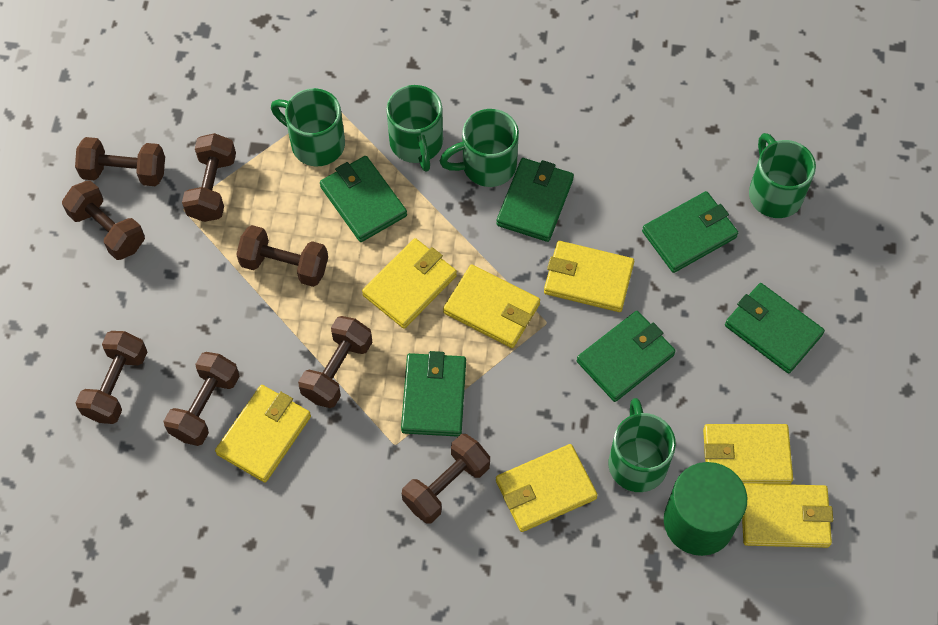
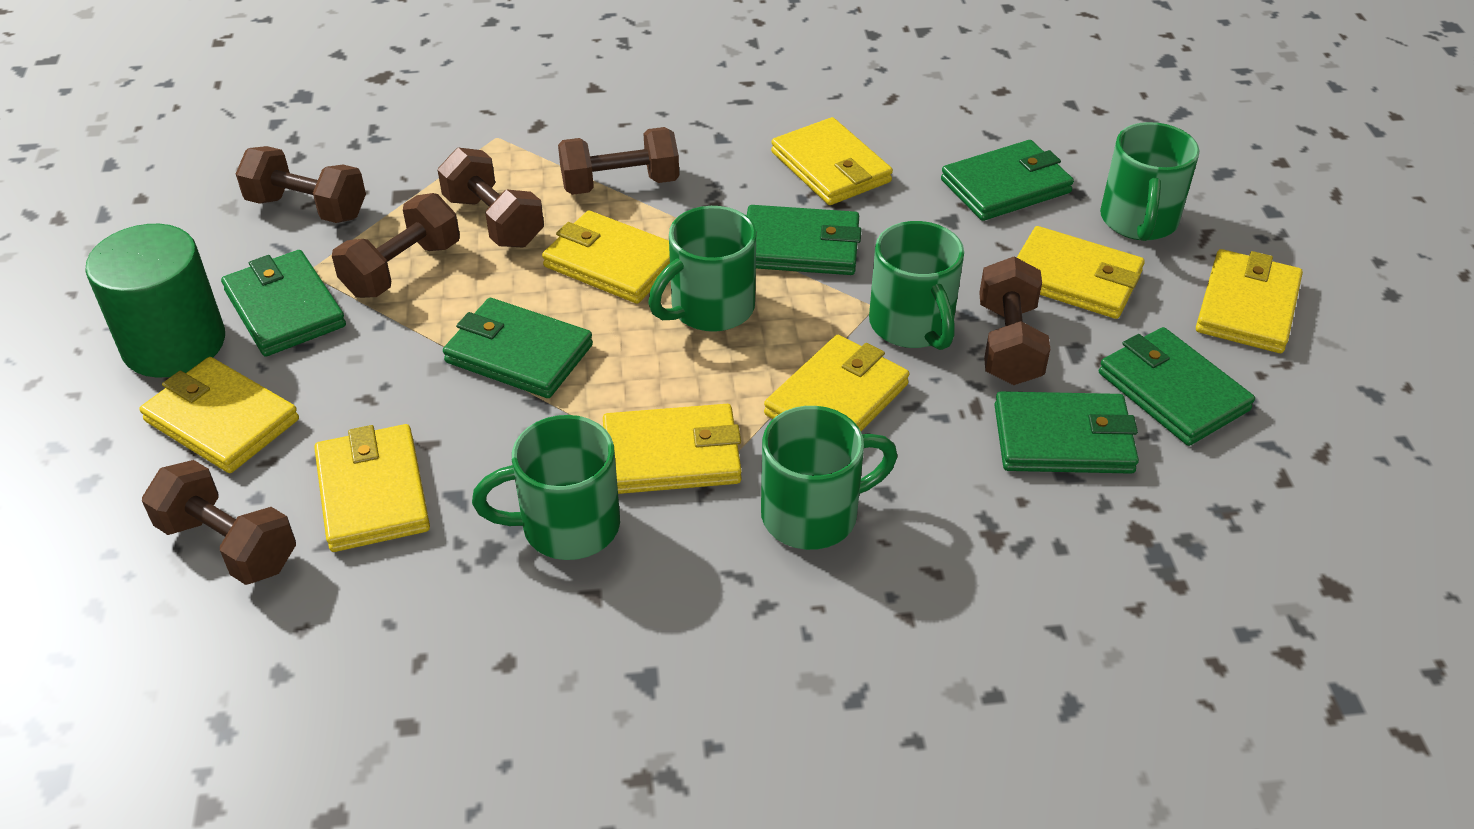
brown dumbbell: [62,180,145,260] [75,137,165,186] [76,331,147,424] [164,352,240,446] [182,133,236,222] [236,225,328,287] [298,316,372,408] [402,434,490,524] = 8 -> [142,460,296,585] [236,146,366,223] [332,193,460,298] [438,148,544,247] [558,127,679,195] [979,256,1050,385] = 6
yellow wallet: [215,385,311,483] [362,238,457,329] [443,264,540,348] [496,444,598,532] [544,241,634,312] [703,424,793,484] [742,483,833,548] = 7 -> [139,357,299,473] [314,424,430,552] [542,211,670,304] [603,404,742,494] [764,335,909,431] [771,117,893,205] [1017,226,1145,319] [1196,249,1303,353] = 8

